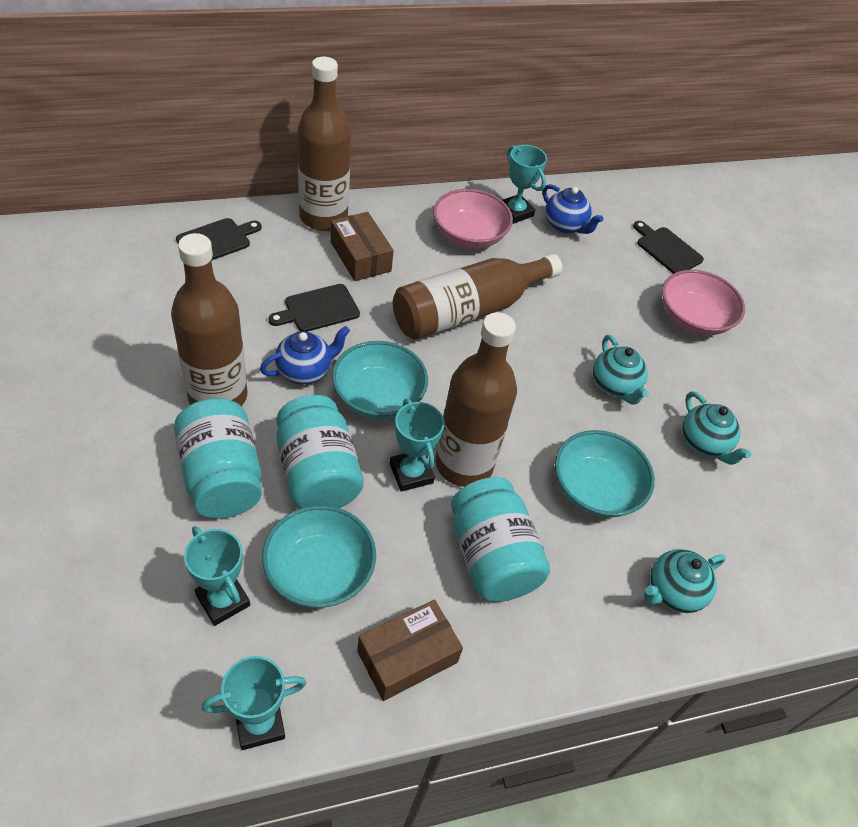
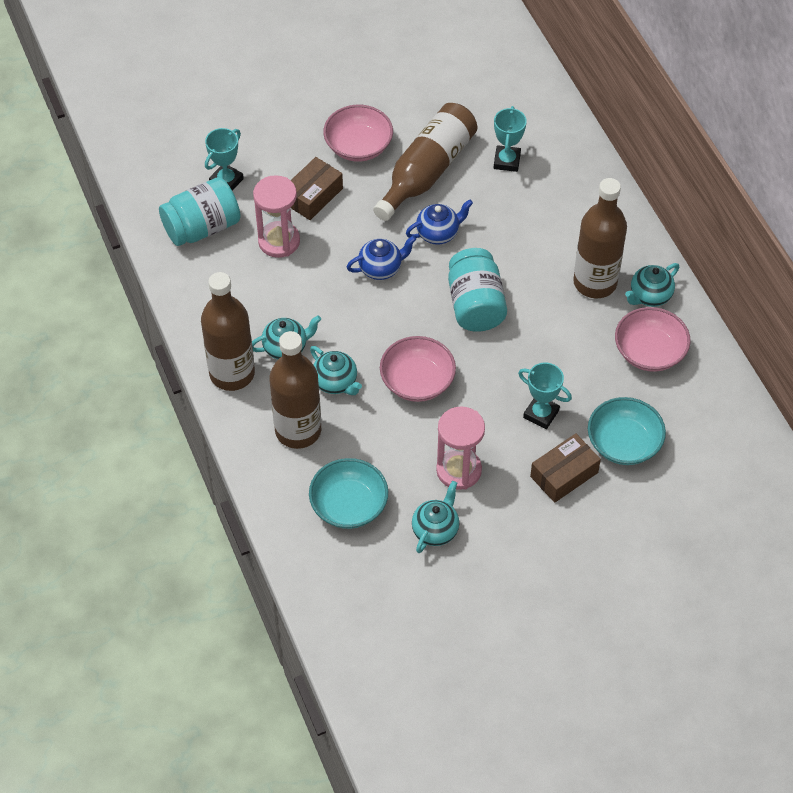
black cutting board: [176,218,262,261] [268,284,360,332] [633,221,704,274] = 3 -> none = 0
pink bowl: [433,189,513,249] [662,270,745,336] = 2 -> [323,105,393,162] [380,336,456,402] [615,307,691,372] = 3
pink hourglass: none = 0 -> [253,175,300,258] [436,406,485,490] = 2
turquoise bowl: [262,505,376,608] [332,341,428,419] [555,430,655,518] = 3 -> [309,458,388,529] [588,397,666,465] = 2
turquoise jar: [174,398,262,518] [276,395,364,509] [451,477,550,602] = 3 -> [159,177,241,246] [448,248,507,332] = 2
turquoise teapot: [593,335,649,405] [644,549,726,613] [682,391,751,465] = 3 -> [252,315,321,359] [310,346,362,395] [412,481,459,553] [625,263,680,307] = 4
turquoise trophy: [184,526,250,626] [202,656,306,750] [390,399,444,492] [502,145,547,224] = 4 -> [205,128,244,190] [494,106,527,172] [518,363,572,429] = 3

